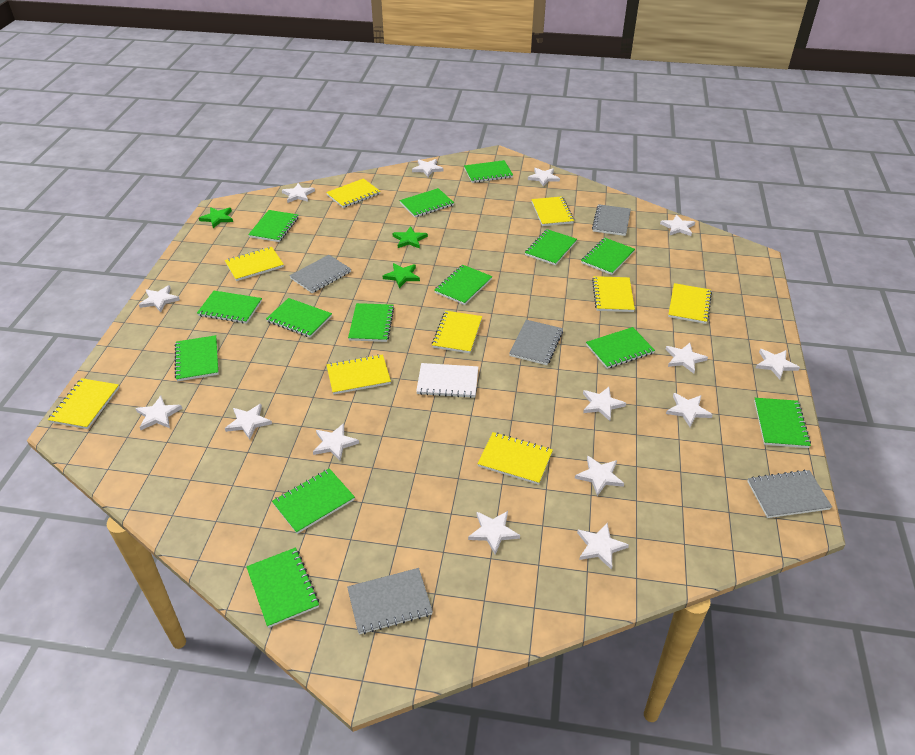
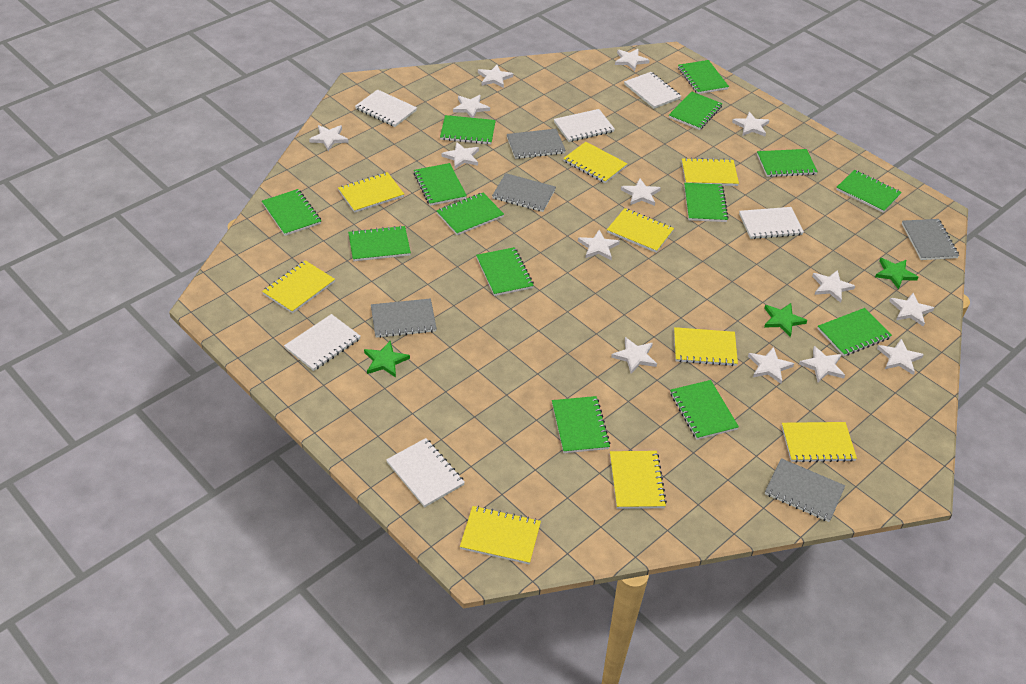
white notebook: [416,363,478,398] = 1 -> [284,314,361,371] [355,89,417,127] [386,438,465,507] [554,109,615,142] [624,72,681,109] [739,207,804,239] = 6
white star: [135,396,182,430] [139,285,180,312] [225,404,272,440] [282,183,315,203] [313,423,359,461] [412,159,444,177] [468,511,520,555] [528,168,560,187] [575,455,624,496] [577,523,629,570] [583,387,626,421] [660,214,695,236] [665,343,708,374] [666,393,713,427] [756,349,800,380] = 15 -> [309,125,349,151] [441,142,479,169] [453,95,490,118] [478,65,513,88] [578,230,620,260] [611,337,657,374] [615,49,649,71] [621,178,661,206] [732,112,769,136] [748,347,794,384] [799,346,845,382] [812,270,855,303] [877,339,924,375] [889,293,934,327] = 14

